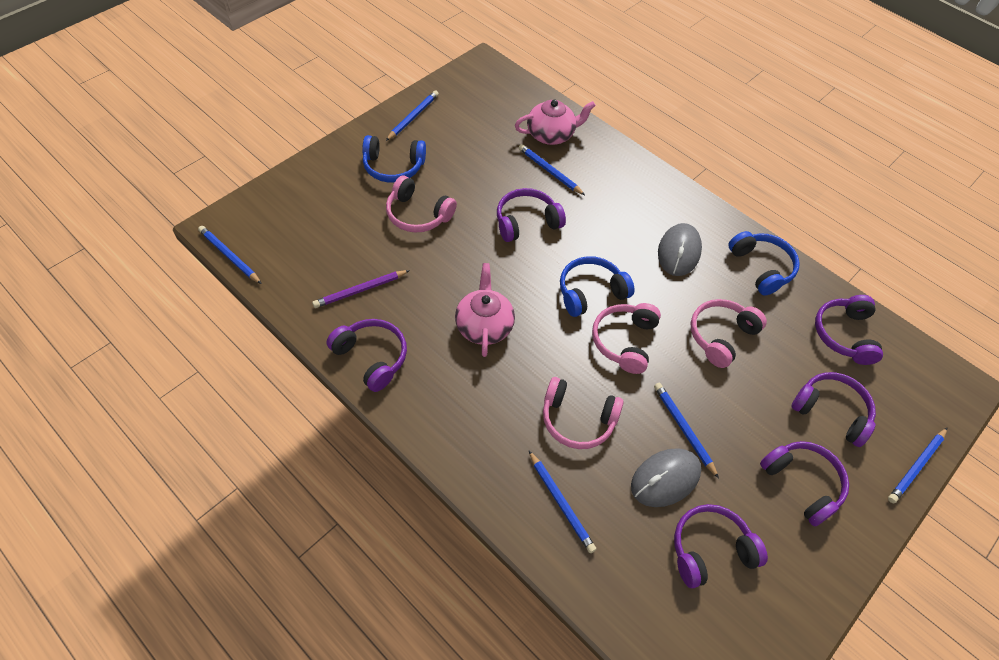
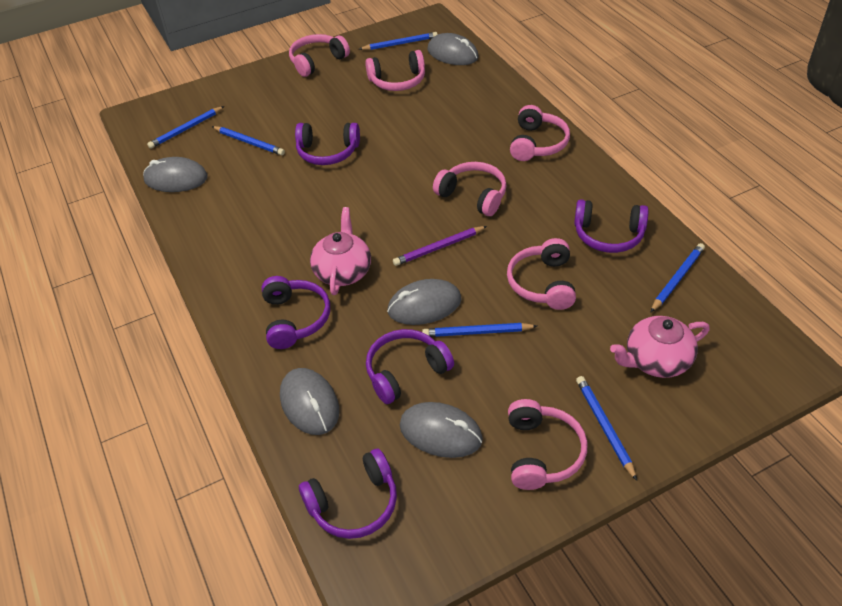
blue headphones: [362,135,426,183] [560,256,635,317] [728,231,800,295] = 3 -> none = 0
grey mouse: [631,448,702,507] [658,223,702,276] = 2 -> [143,157,208,192] [280,368,339,435] [387,279,462,325] [400,402,483,458] [428,33,479,65] = 5
pink headphones: [386,176,457,233] [543,377,624,449] [592,303,661,374] [691,299,767,368] = 4 -> [289,34,350,77] [365,50,425,91] [433,162,507,216] [507,238,576,310] [508,399,588,490] [510,105,570,161] = 6
purple headphones: [327,319,407,392] [497,188,566,242] [674,504,768,588] [760,441,849,527] [791,372,876,447] [815,295,883,365] = 6 -> [262,276,330,349] [295,123,360,165] [299,449,397,539] [366,329,454,404] [574,199,649,253] = 5

